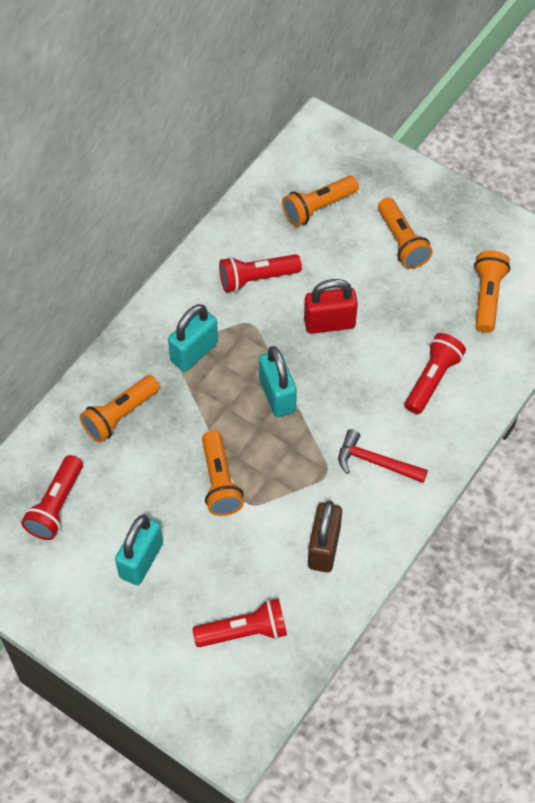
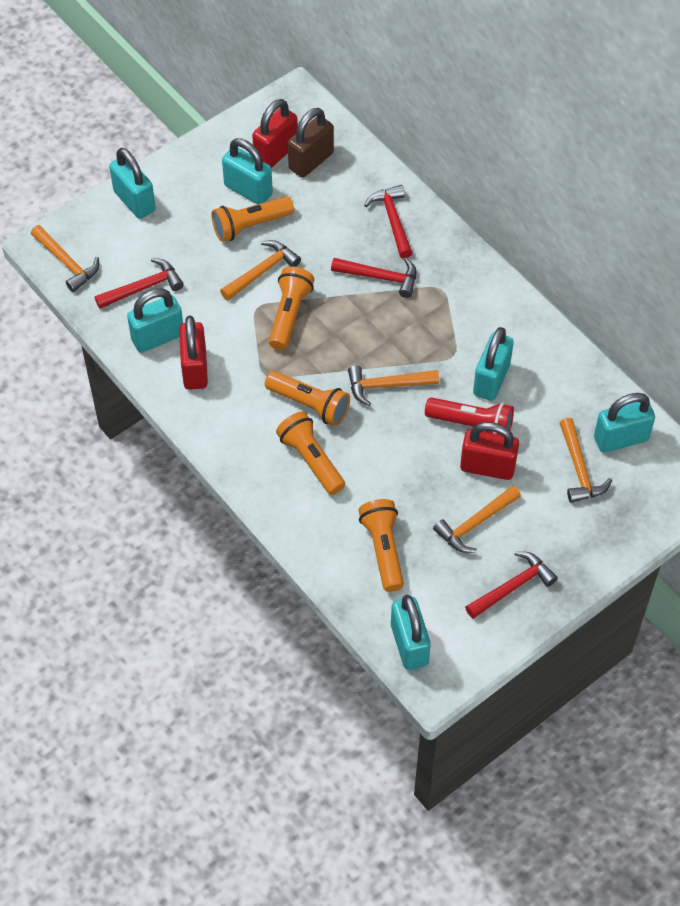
orange hammer: none = 0 -> [31,225,99,292] [220,240,301,301] [348,365,439,406] [433,485,521,553] [560,418,612,503] = 5
red flashlight: [21,455,83,540] [192,598,287,647] [219,254,302,292] [405,333,466,414] = 4 -> [425,397,514,434] = 1
red hammer: [338,429,428,483] = 1 -> [95,258,184,309] [331,258,416,298] [364,185,412,258] [465,551,558,619] = 4
red padlock: [304,279,358,334] = 1 -> [179,316,208,390] [252,99,298,168] [460,422,519,480] = 3
turquoise padlock: [115,515,163,585] [168,304,218,372] [259,346,297,417] = 3 -> [109,148,156,219] [127,288,183,353] [222,139,273,204] [391,595,431,670] [473,327,514,401] [594,393,655,453] = 6

